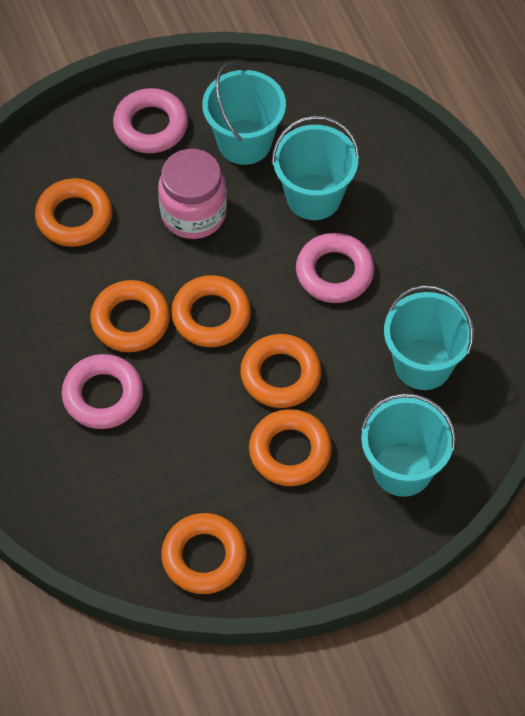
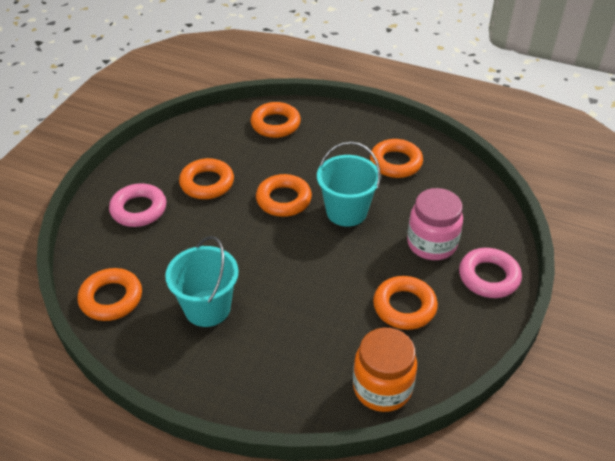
orange jar: none = 0 -> [353,328,417,412] = 1
pink ring: [62,354,143,429] [113,88,188,153] [296,233,374,303] = 3 -> [109,183,166,227] [459,248,522,298] = 2
turquoise bucket: [202,62,286,165] [272,116,360,220] [361,393,456,497] [384,285,474,390] = 4 -> [165,236,239,327] [317,141,381,227] = 2

